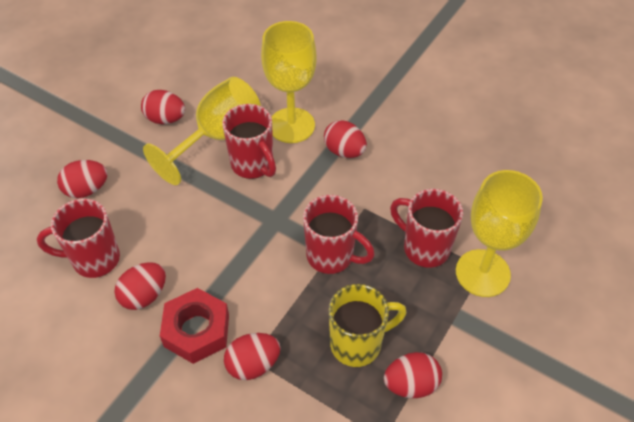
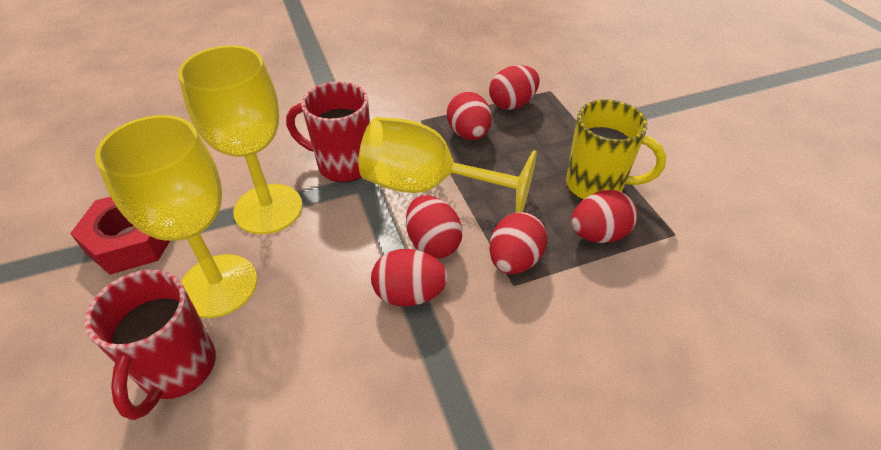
red mug: [37,198,120,278] [222,104,276,179] [303,195,375,274] [390,189,463,268] = 4 -> [85,269,216,420] [286,81,370,183] = 2

